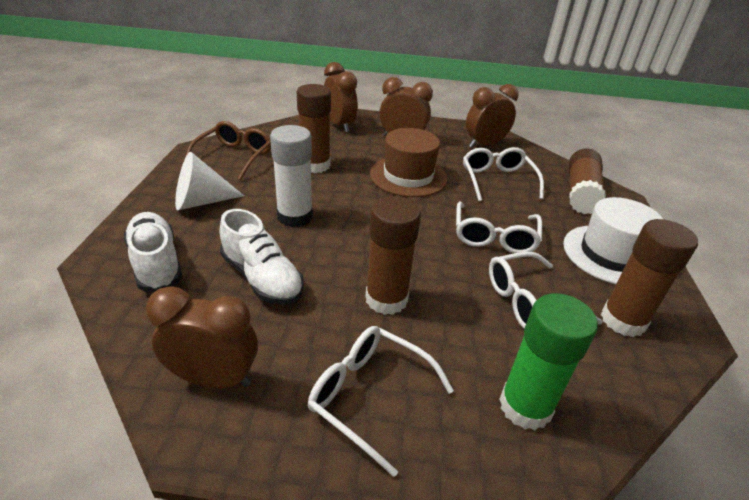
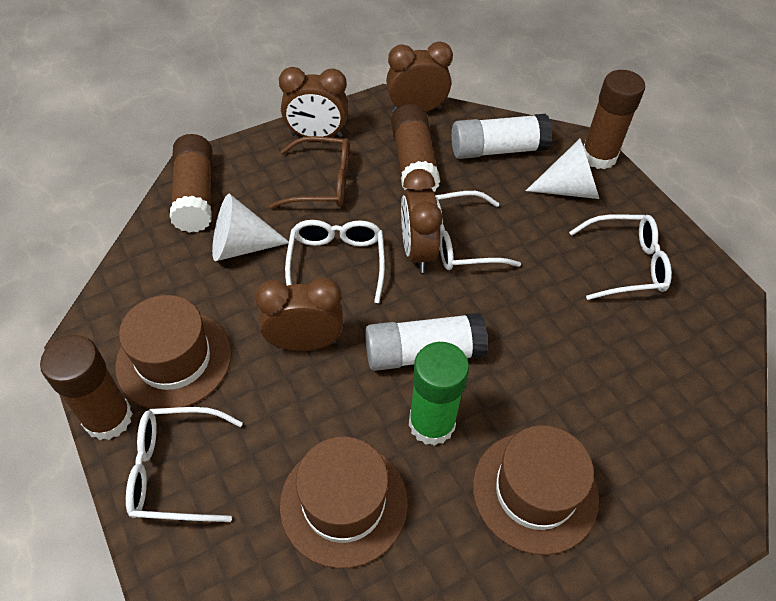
brown hat: [370,128,447,197] = 1 -> [115,295,231,409] [280,437,408,569] [473,425,599,555] = 3
white cone: [175,152,244,210] = 1 -> [212,194,289,261] [526,139,599,199] = 2
white glue stick: [270,125,313,227] = 1 -> [365,313,488,371] [451,114,552,159] = 2
white hat: [563,197,663,284] = 1 -> none = 0
white shoe: [124,212,182,292] [220,209,304,305] = 2 -> none = 0

